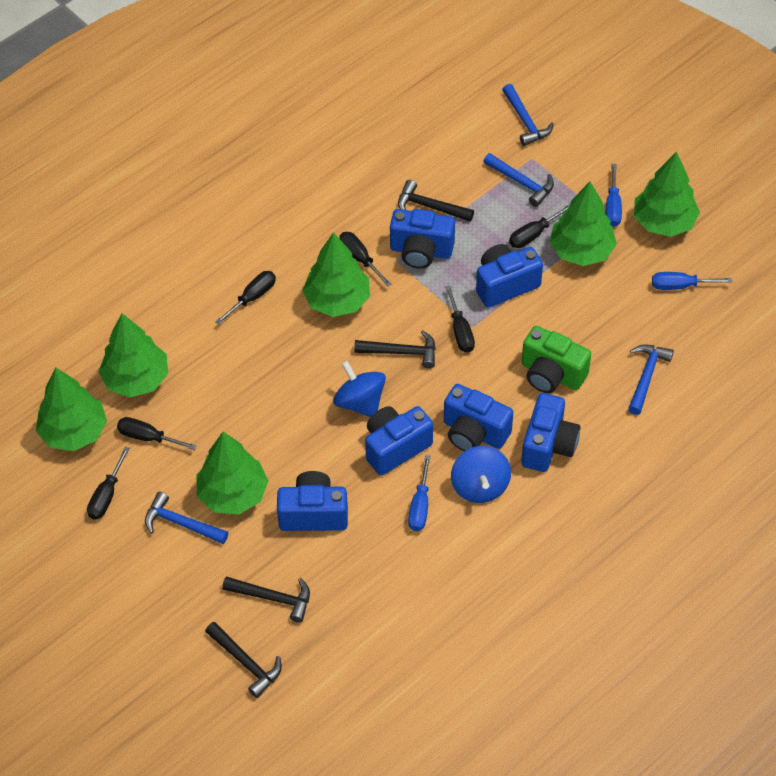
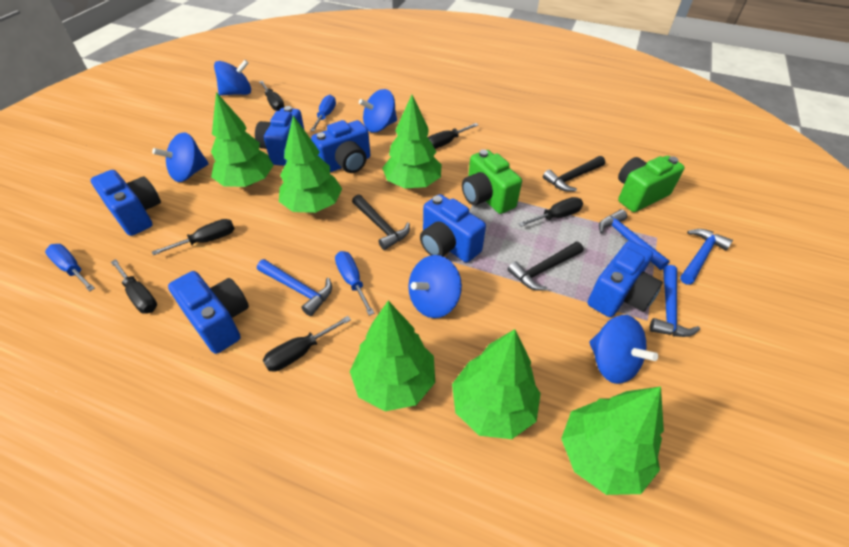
black hammer: [205,622,282,698] [222,577,310,623] [354,330,436,369] [398,180,474,222] = 4 -> [352,195,410,250] [507,242,583,291] [543,156,605,192] = 3
blue spinning top: [333,361,386,417] [451,446,511,503] = 2 -> [152,132,209,182] [214,60,251,96] [359,89,397,132] [408,255,462,318] [589,315,658,384] = 5
green camera: [522,326,591,393] = 1 -> [462,150,522,214] [618,156,685,212] = 2

